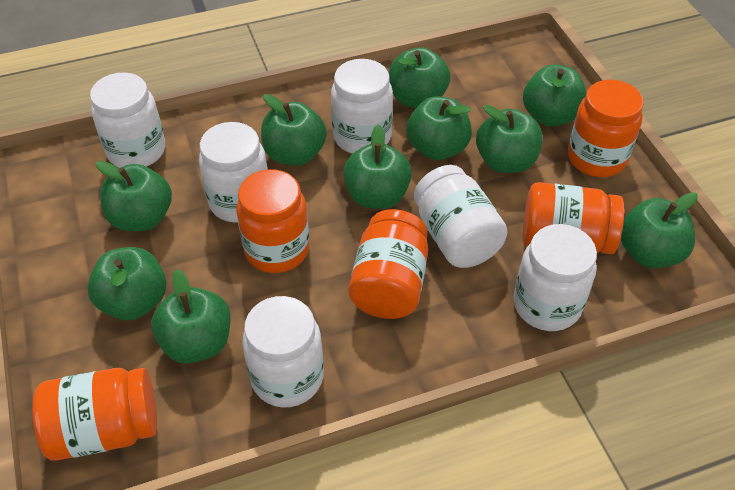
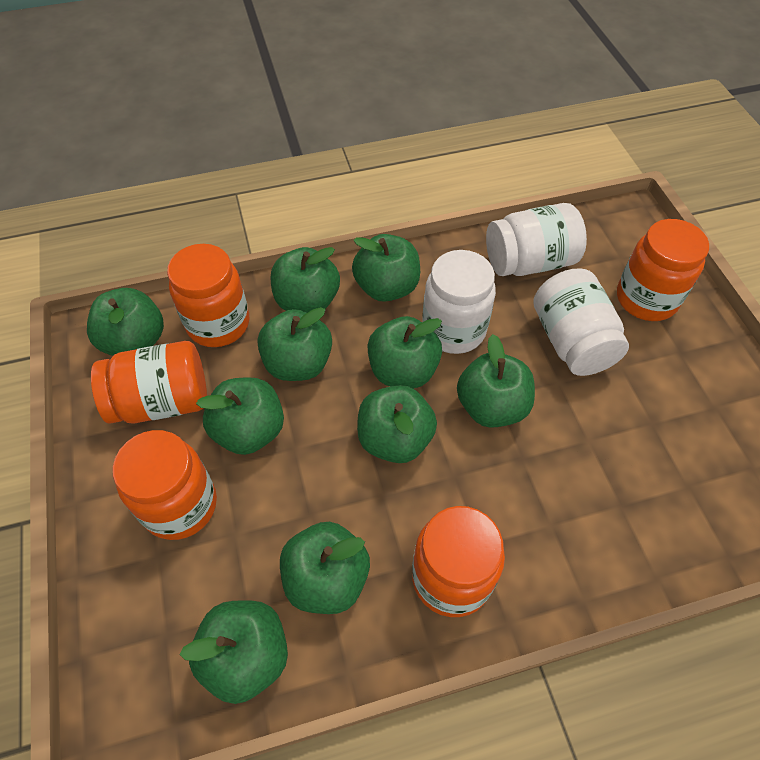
white jar: [90,72,165,168] [199,122,268,222] [242,296,324,408] [331,59,393,154] [414,165,508,268] [514,224,597,331] = 6 -> [422,250,496,354] [486,203,587,276] [534,269,629,376] = 3

